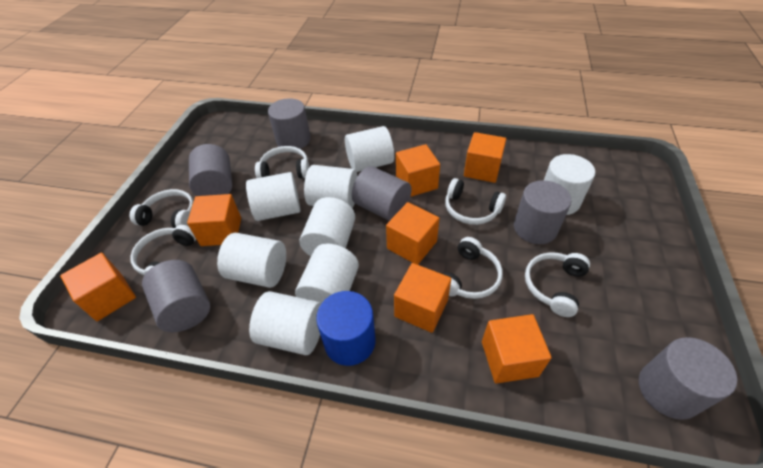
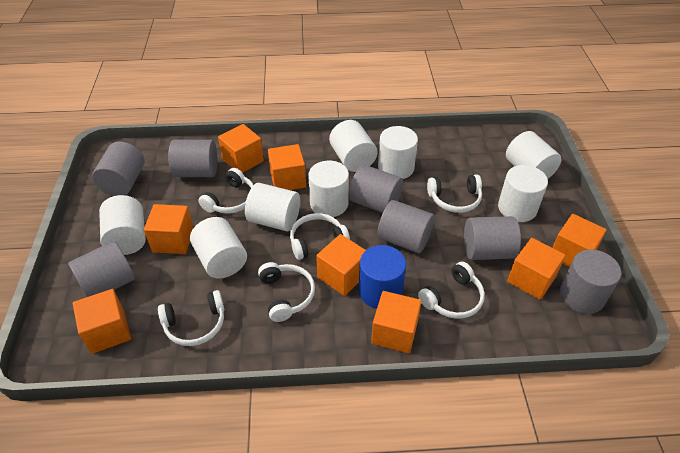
grey cylinder: [142,260,210,332] [189,144,232,196] [268,98,311,149] [352,166,411,221] [514,180,571,244] [639,337,737,420] = 6 -> [68,241,135,297] [92,142,145,196] [168,140,217,177] [349,165,403,213] [377,200,435,253] [464,216,521,260] [560,249,621,314] = 7
orange cube: [60,253,136,321] [187,194,241,246] [386,202,439,265] [394,263,451,333] [396,144,440,197] [464,132,506,183] [482,314,552,384] = 7 -> [73,289,131,354] [144,204,194,254] [218,124,264,173] [268,144,306,190] [316,234,366,296] [371,291,422,353] [507,238,566,300] [552,214,607,267] = 8

